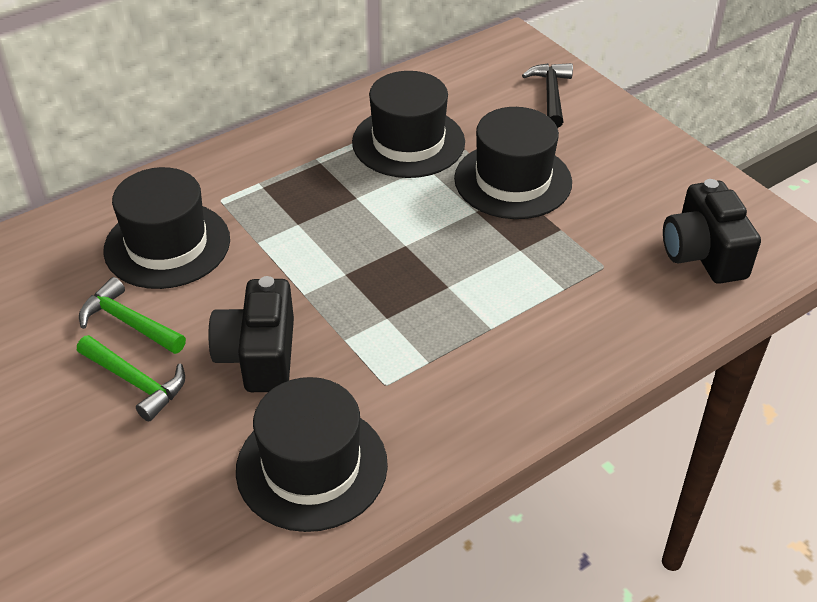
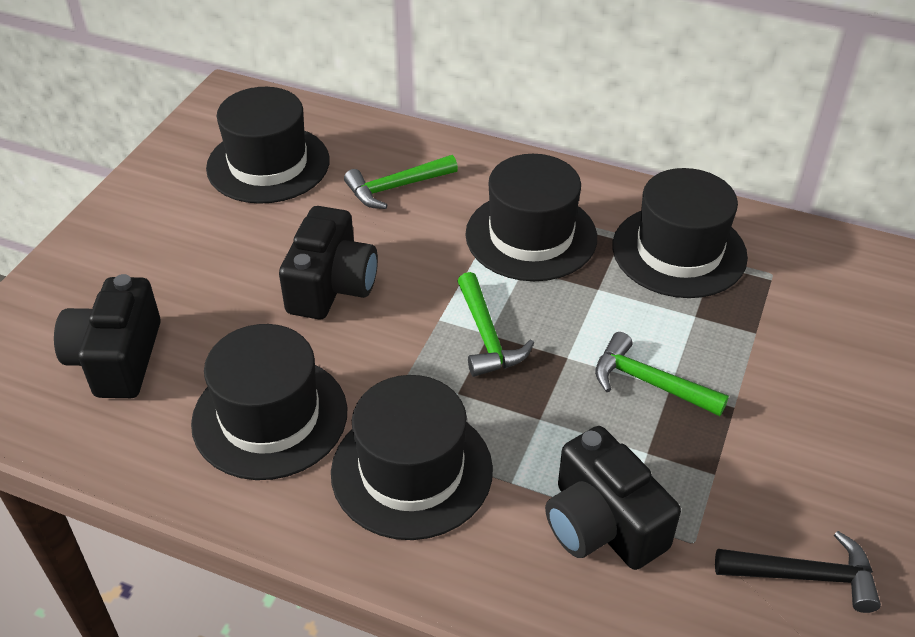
black camera: [208,276,294,392] [663,179,761,284] = 2 -> [54,274,161,398] [279,206,378,319] [545,426,681,570] = 3
black hat: [103,167,230,289] [236,377,388,532] [352,71,465,178] [454,107,572,219] = 4 -> [191,324,347,480] [206,87,330,204] [331,375,493,540] [465,154,597,281] [613,168,748,298] = 5
green hammer: [77,335,185,421] [79,277,186,354] = 2 -> [344,155,458,209] [457,272,534,377] [595,332,729,416] = 3

